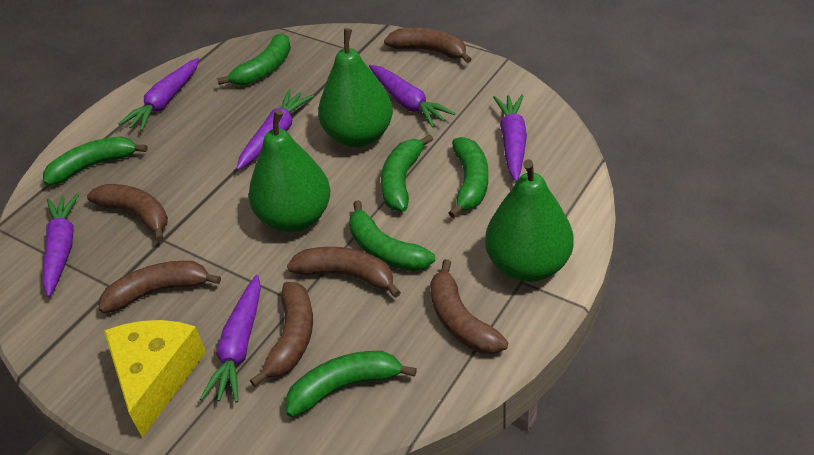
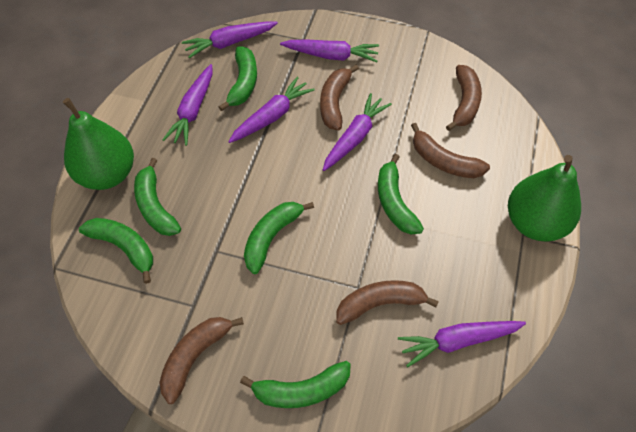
brown banana: [87,184,168,242] [99,261,221,313] [250,282,313,387] [287,247,401,298] [384,28,471,63] [430,259,508,354] = 6 -> [159,317,244,404] [320,65,359,131] [336,280,439,325] [411,123,490,178] [446,65,482,131] = 5
green pear: [249,110,330,232] [318,28,393,147] [485,159,574,282] = 3 -> [63,98,134,190] [508,155,581,242] = 2
yellow cheese: [104,320,206,437] = 1 -> none = 0

